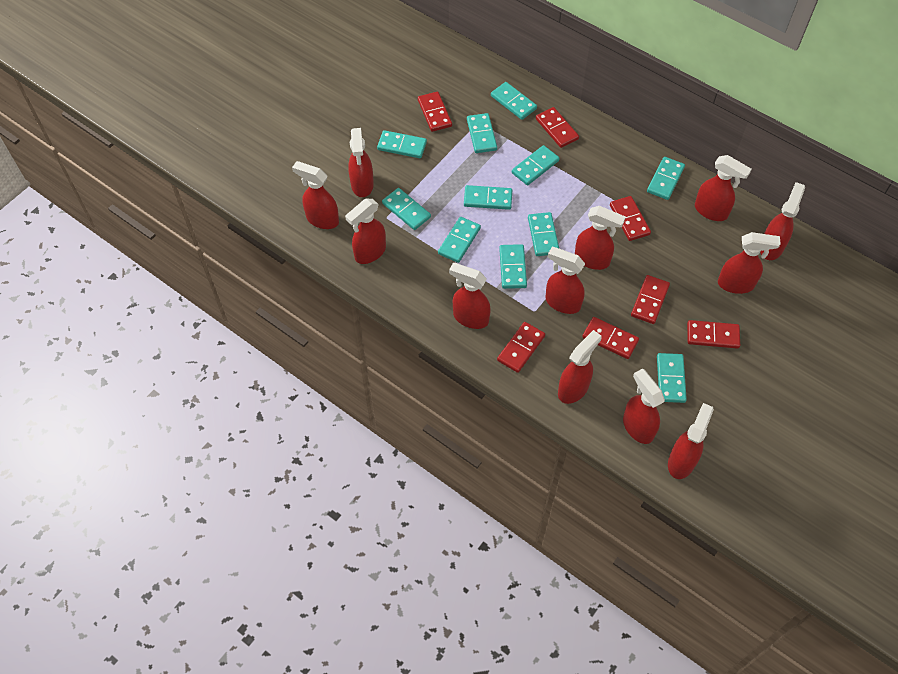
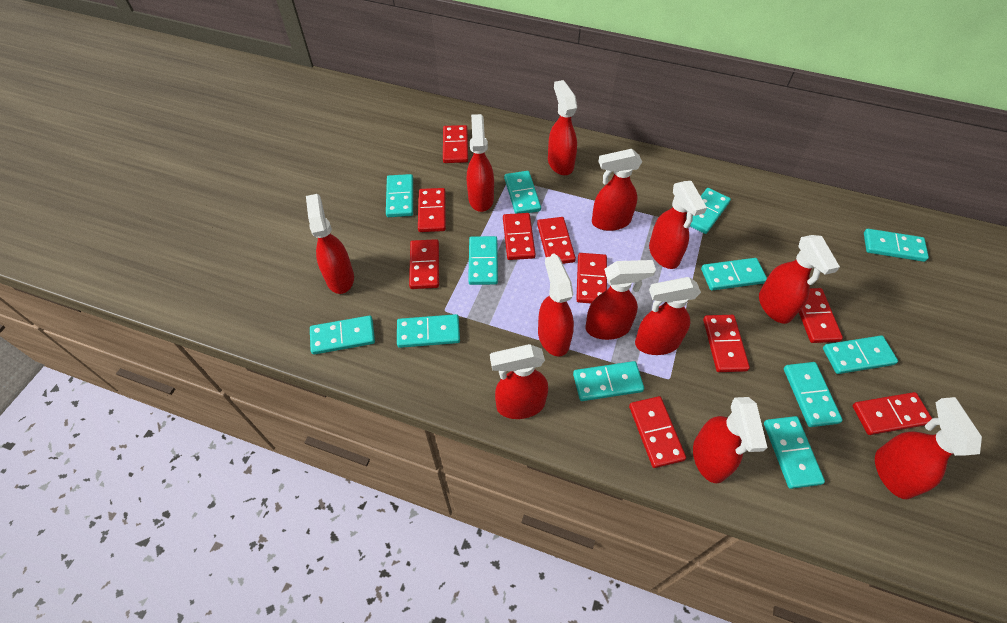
red domino: [418,92,452,132] [497,322,545,373] [536,107,579,148] [582,317,639,359] [610,196,651,241] [631,275,670,324] [687,320,740,349] = 7 -> [409,239,439,289] [418,188,446,232] [443,125,468,163] [503,213,536,260] [537,217,576,264] [576,253,607,303] [629,396,686,468] [703,315,750,372] [799,288,843,343] [852,392,932,435] = 10
turquoise domino: [377,130,427,158] [382,188,431,230] [438,217,481,263] [464,185,512,210] [467,113,497,153] [491,82,537,120] [499,244,527,289] [512,145,559,185] [528,212,559,256] [647,157,685,200] [657,353,687,403] = 11 -> [310,316,375,355] [386,174,413,217] [397,314,460,348] [468,236,498,285] [504,171,541,214] [573,361,644,401] [686,188,731,234] [701,258,767,291] [764,416,825,489] [784,362,843,427] [823,336,898,374] [864,229,929,262] = 12

